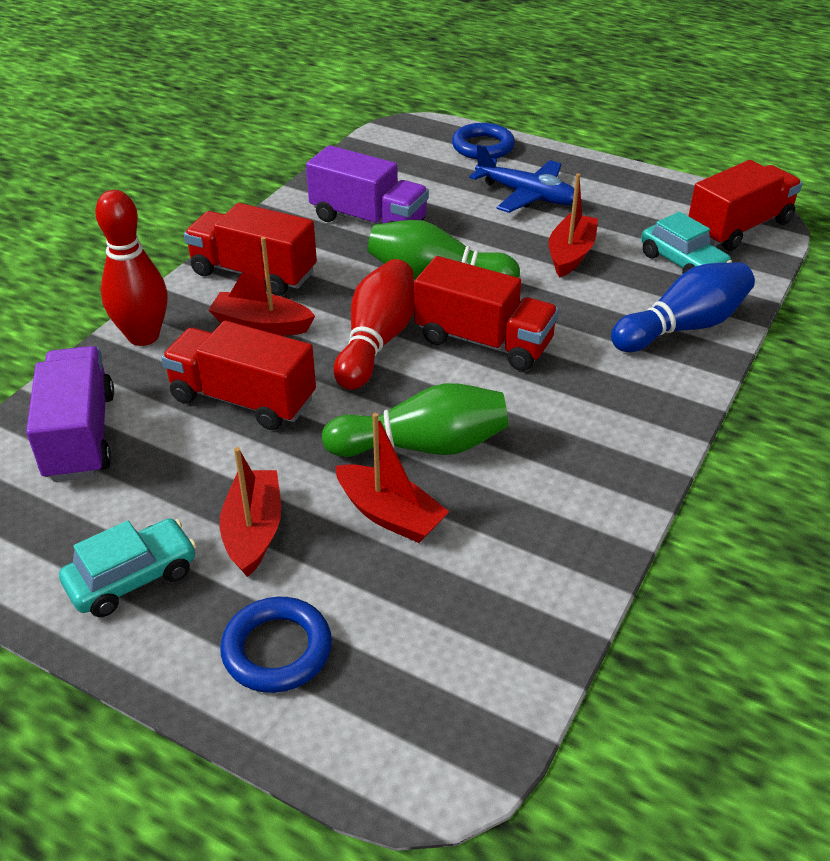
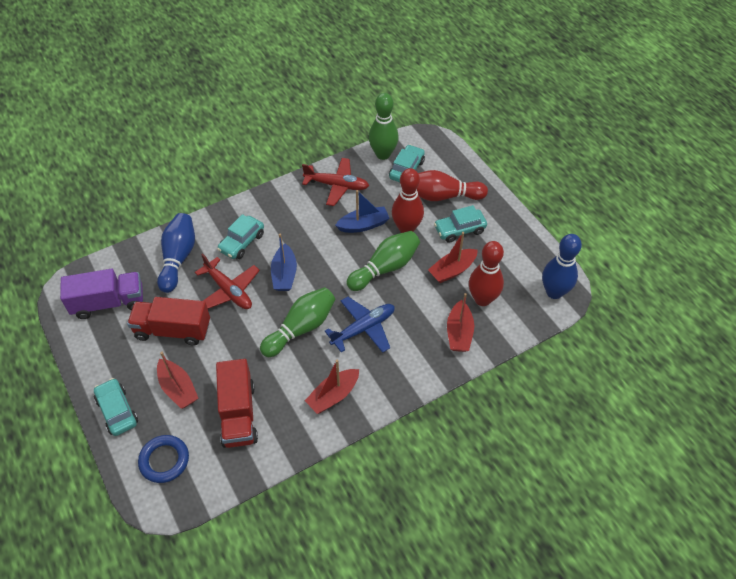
blue boat: none = 0 -> [271,234,297,291] [335,190,390,233] = 2
blue bowling pin: [611,262,755,352] = 1 -> [157,213,195,293] [542,234,582,299] = 2
blue ring: [220,597,332,693] [452,123,515,159] = 2 -> [138,435,189,483] = 1
green bowling pin: [322,383,509,457] [367,220,520,279] = 2 -> [260,287,335,357] [347,231,420,291] [369,93,399,160] = 3
purple truck: [26,346,114,482] [306,145,429,225] = 2 -> [60,269,143,319] = 1
red bowling pin: [95,190,168,346] [334,259,414,390] = 2 -> [392,168,424,233] [417,170,488,201] [469,241,504,306] = 3
red plane: none = 0 -> [195,253,260,309] [302,158,369,206] = 2
red truck: [161,321,316,430] [184,203,317,296] [414,256,559,371] [689,160,802,251] = 4 -> [127,297,210,346] [216,359,258,448] = 2
turquoise car: [59,518,196,617] [641,212,732,274] = 2 -> [94,378,138,436] [217,214,264,259] [389,145,425,182] [434,205,487,243] = 4

